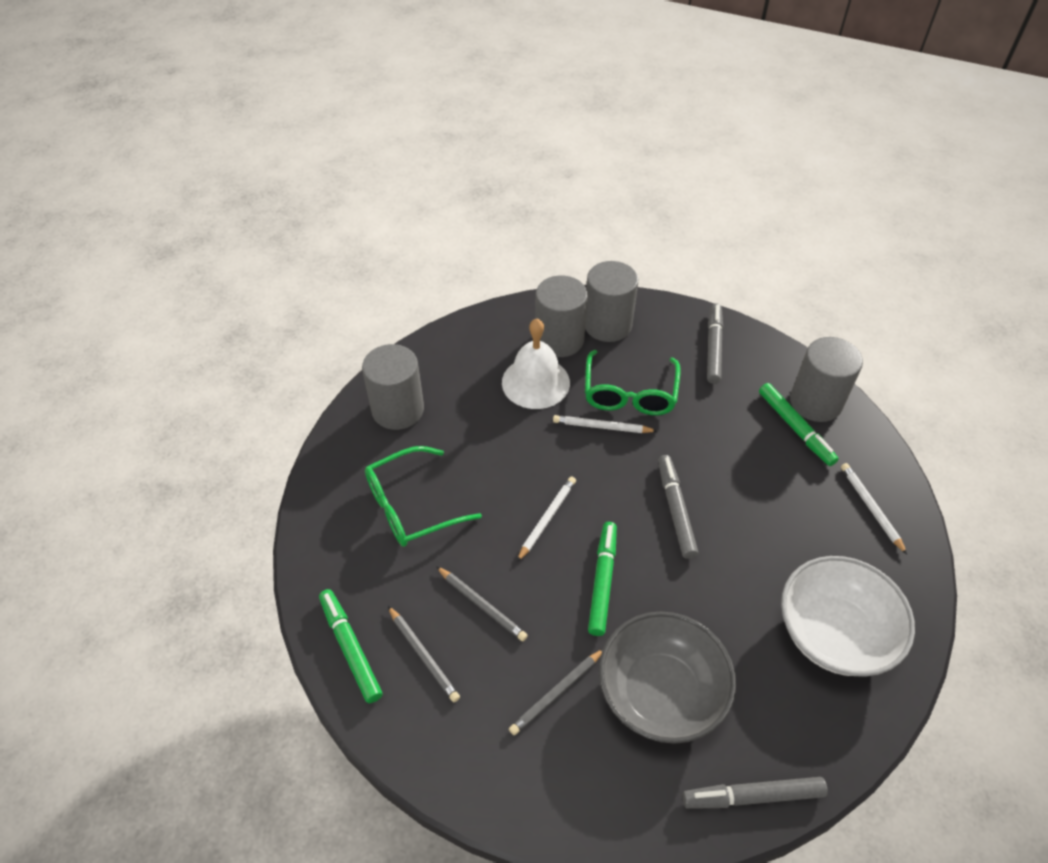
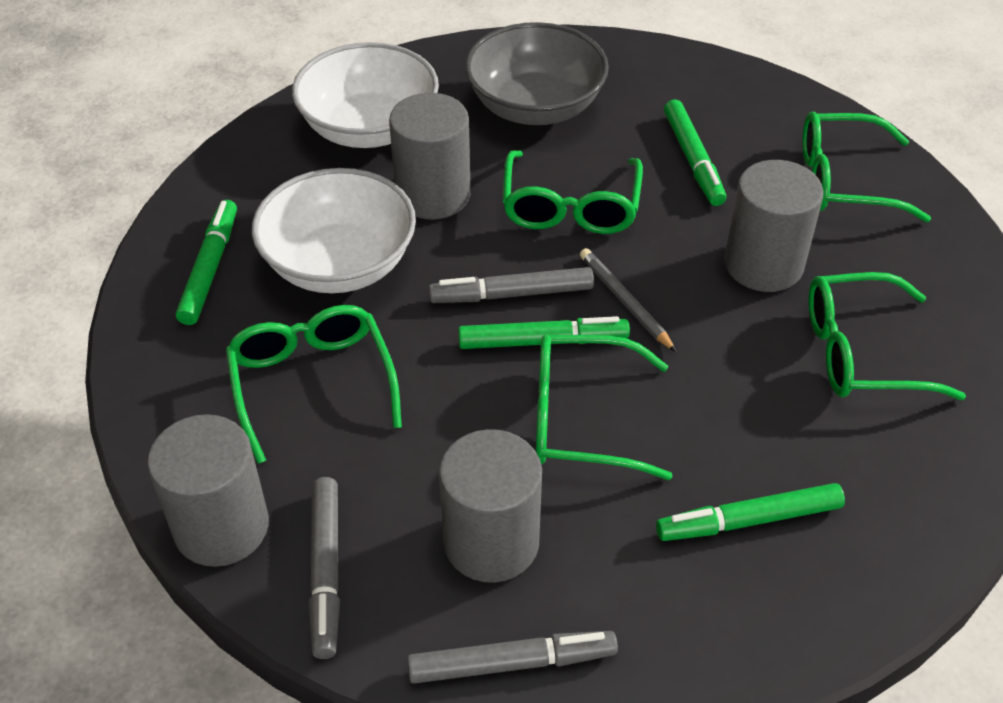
green glasses: [365,446,482,547] [585,350,681,415] = 2 -> [226,305,402,464] [503,150,643,234] [536,335,673,480] [802,111,931,222] [808,272,966,400] = 5
green marker: [319,589,382,703] [588,522,617,636] [759,383,839,466] = 3 -> [176,200,237,325] [458,316,630,349] [656,483,845,541] [664,99,726,206] = 4
grey pencil: [388,606,460,702] [436,566,528,641] [509,649,603,735] = 3 -> [580,248,676,352] = 1
white bell: [502,319,570,409] = 1 -> none = 0
white bowl: [781,556,915,677] = 1 -> [252,168,416,293] [292,42,439,148] = 2
white pencil: [517,476,576,562] [553,415,657,433] [841,463,907,555] = 3 -> none = 0

